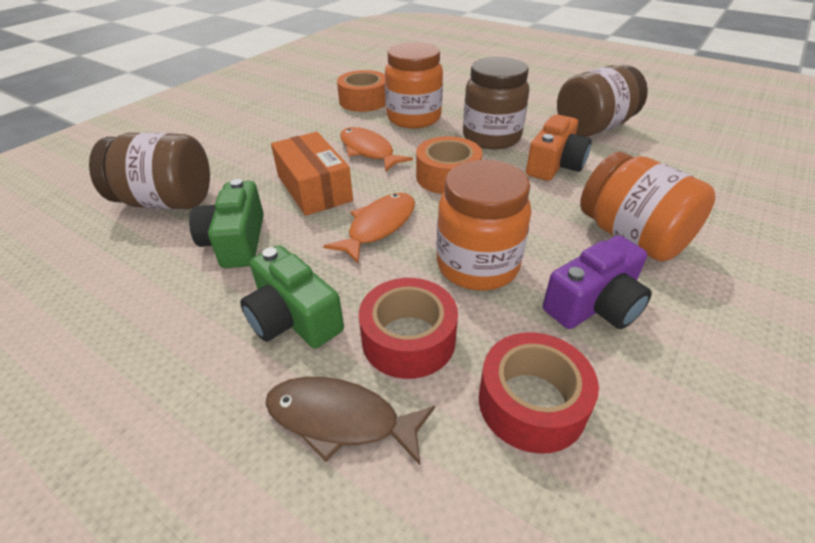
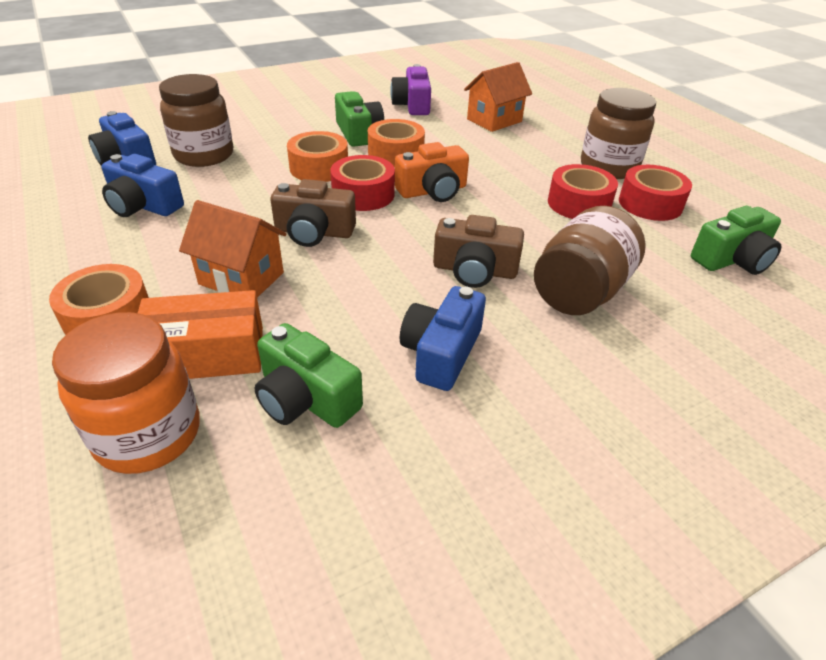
blue camera: none = 0 -> [88,111,156,166] [101,154,184,217] [400,286,486,391] = 3
brown camera: none = 0 -> [270,179,356,247] [433,215,524,288] = 2
brown fish: [265,377,435,465] = 1 -> none = 0
green camera: [189,179,264,268] [240,245,344,348] = 2 -> [255,323,363,428] [335,91,384,147] [691,206,782,275] = 3
orange fish: [323,193,415,263] [340,127,413,172] = 2 -> none = 0
orange house: none = 0 -> [179,200,287,297] [464,62,532,132] = 2
orange jar: [385,42,443,128] [436,160,531,291] [580,152,716,261] = 3 -> [52,312,200,474] = 1
orange tape: [337,70,386,112] [416,136,483,194] = 2 -> [49,264,149,335] [287,131,348,182] [368,119,425,167] = 3
red tape: [359,278,458,379] [479,332,599,454] = 2 -> [330,155,395,211] [548,164,618,219] [619,165,692,221] = 3

